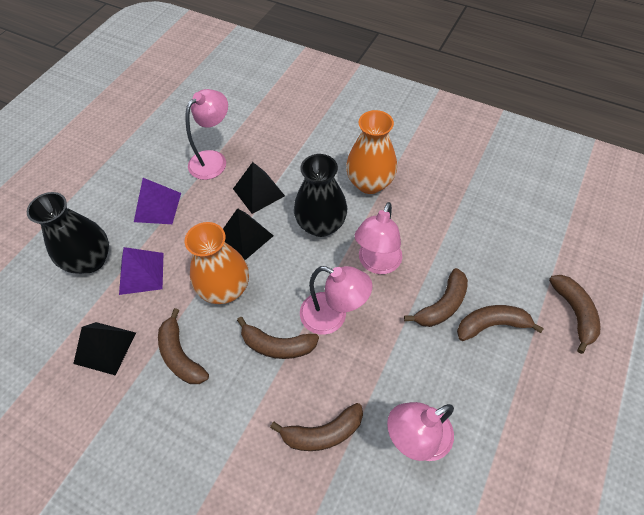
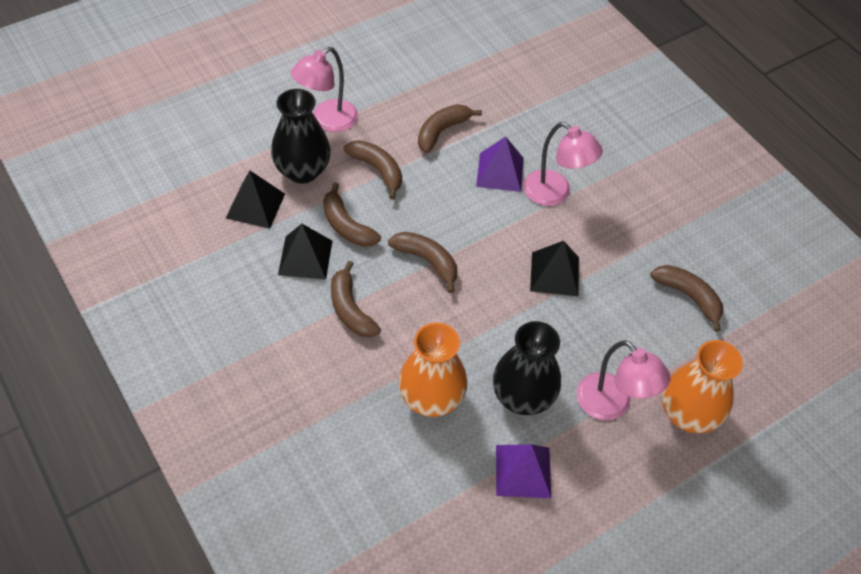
pink lamp: [186,89,228,180] [300,266,373,335] [355,202,402,274] [387,402,454,461] = 4 -> [291,47,358,132] [523,122,603,206] [577,340,670,420] = 3

